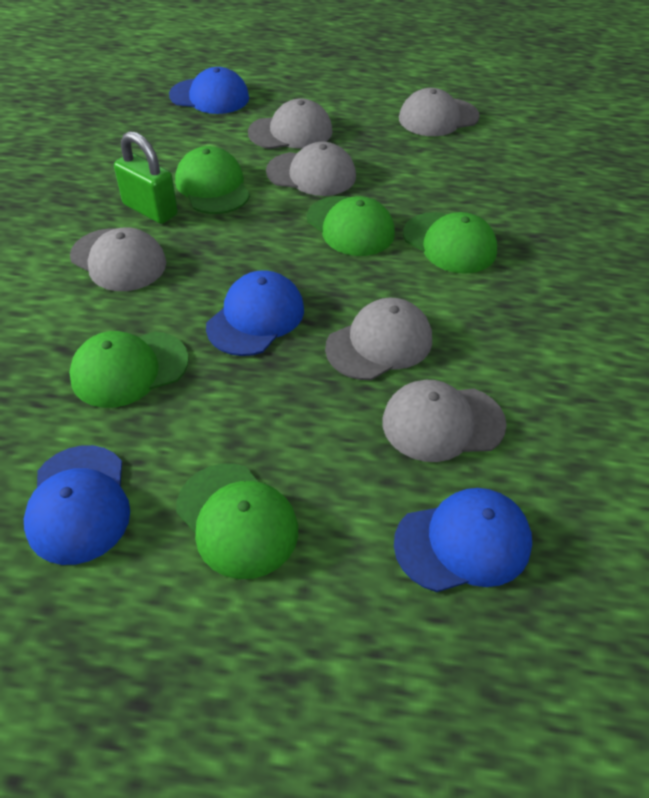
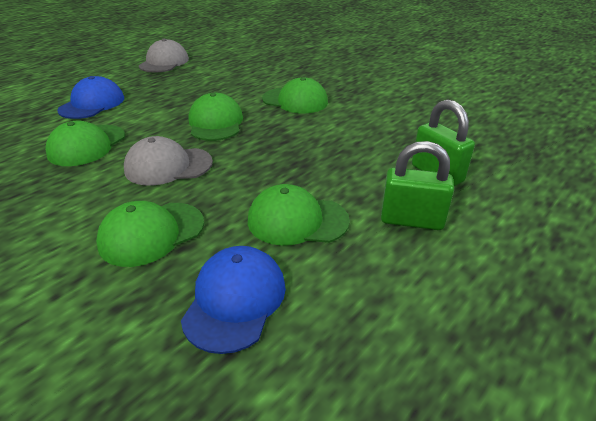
blue cap: [24,445,130,565] [169,67,249,114] [206,270,304,356] [394,488,532,592] = 4 -> [57,76,124,119] [181,246,286,354] = 2
green padlock: [114,131,178,224] = 1 -> [381,141,454,230] [412,100,475,186] = 2
grey cap: [70,227,166,291] [248,98,333,149] [266,142,356,196] [325,298,432,380] [382,380,507,462] [399,88,479,136] = 6 -> [124,136,213,185] [139,39,189,73] = 2

